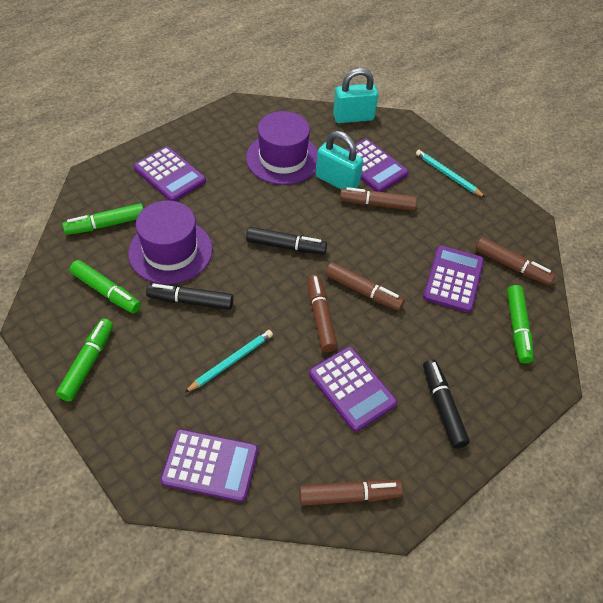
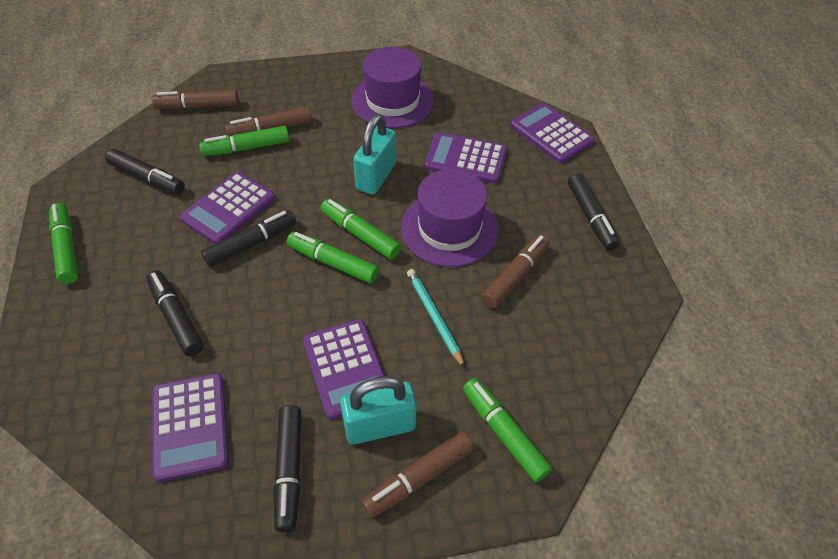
black marker: [146,284,233,310] [246,227,327,254] [423,359,470,449] = 3 -> [105,149,185,194] [146,270,204,356] [201,210,297,267] [274,405,301,532] [568,173,620,251] = 5
brown marker: [299,480,403,506] [307,274,338,352] [325,262,405,311] [340,187,417,211] [475,237,555,285] = 5 -> [152,90,239,109] [225,106,312,136] [362,431,474,518] [482,234,550,308] = 4
green marker: [56,318,113,402] [62,203,144,235] [70,260,141,314] [507,285,534,364] = 4 -> [49,203,78,284] [199,126,289,156] [287,232,379,284] [321,199,401,260] [463,378,552,482] = 5
turquoise pencil: [184,330,273,393] [416,150,486,198] = 2 -> [407,269,465,368] = 1

